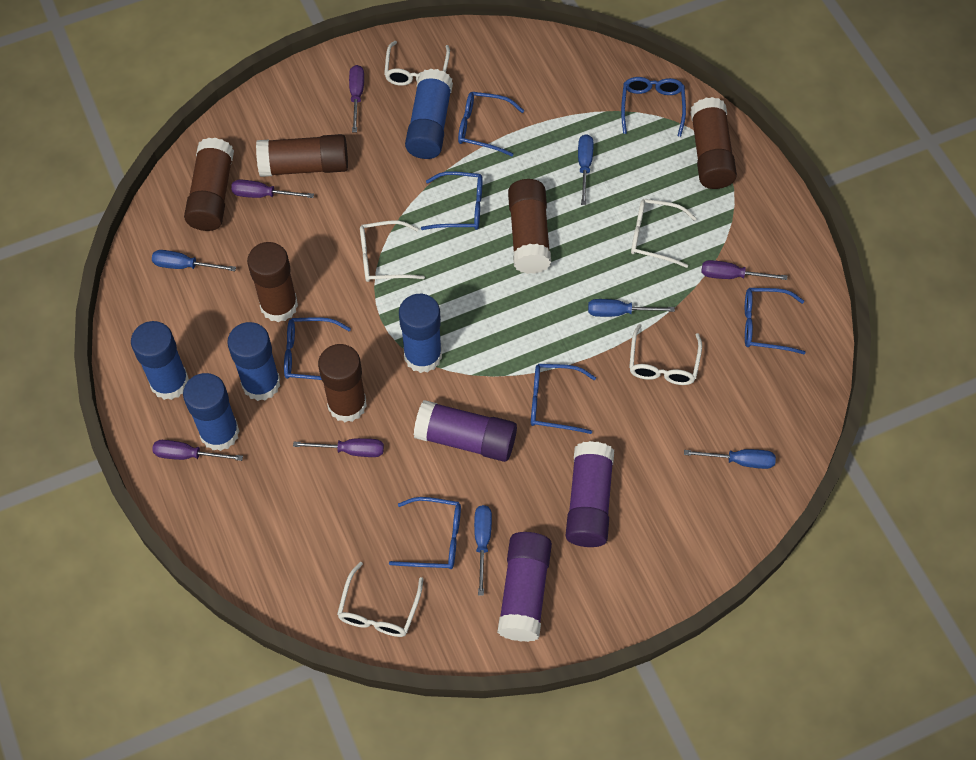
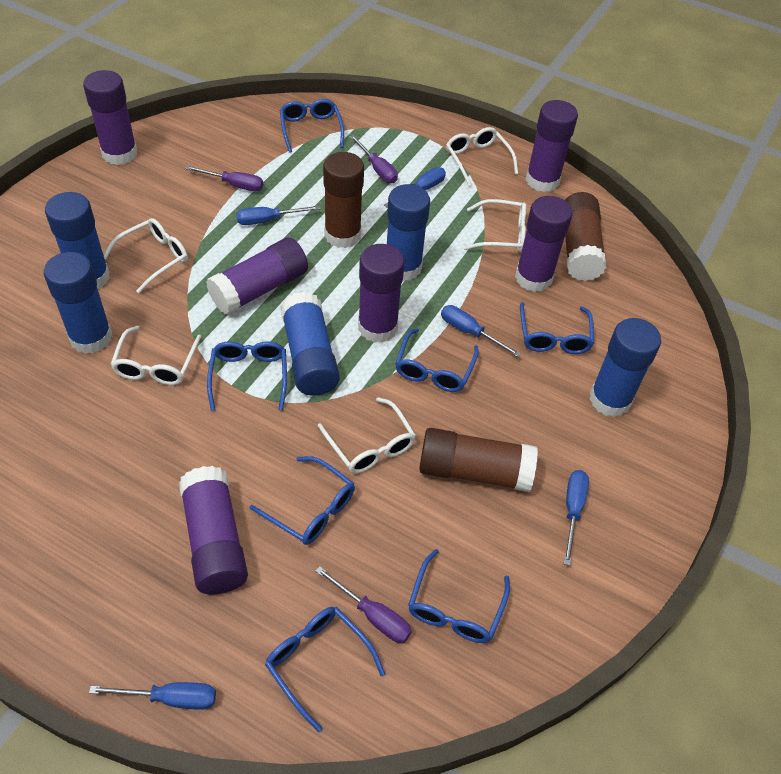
brown glue stick: [184,138,234,231] [247,242,298,322] [256,134,348,177] [318,344,367,422] [508,179,551,274] [691,97,737,189] = 6 -> [323,152,364,248] [419,428,538,492] [565,192,607,281] = 3
purple glue stick: [414,400,517,462] [497,532,552,642] [566,441,614,547] = 3 -> [83,70,138,165] [179,466,248,594] [206,237,308,315] [358,244,405,343] [515,196,573,292] [526,100,578,192] = 6
purple screwdriver: [152,440,243,461] [231,180,314,198] [293,438,384,457] [349,65,364,132] [702,260,787,280] = 5 -> [185,166,263,191] [315,566,412,643] [350,135,398,183] = 3

